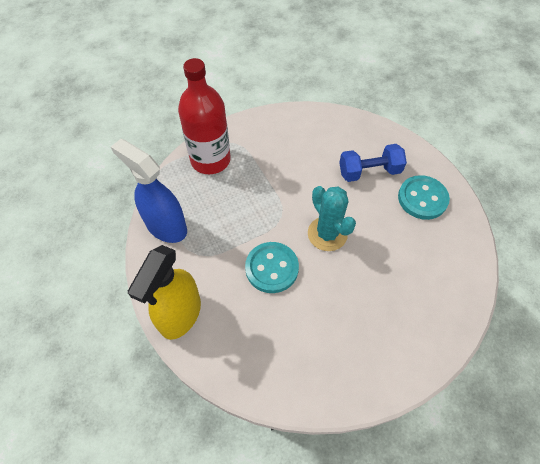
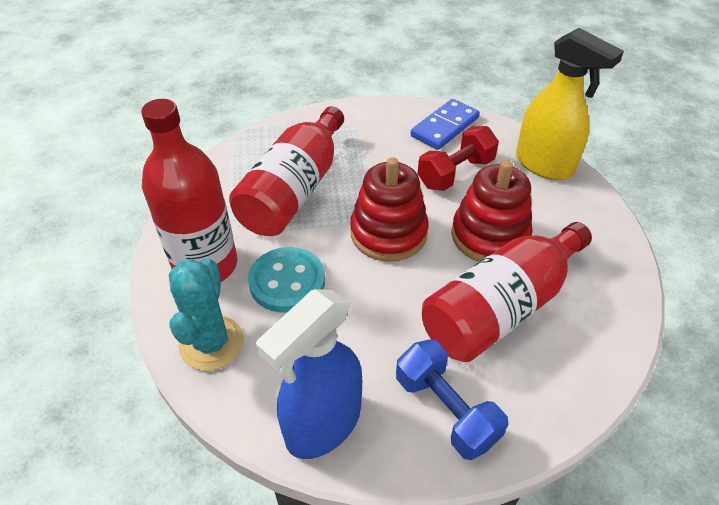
blue domino: none = 0 -> [411,99,480,150] = 1
red bottle: [178,58,231,174] = 1 -> [141,99,237,282] [229,106,344,236] [422,222,592,362] = 3
red dumbbell: none = 0 -> [417,126,499,191] = 1
red stacking toy: none = 0 -> [350,157,429,262] [451,160,533,262] = 2
turquoise button: [245,242,299,293] [398,175,450,220] = 2 -> [248,247,325,313] = 1

